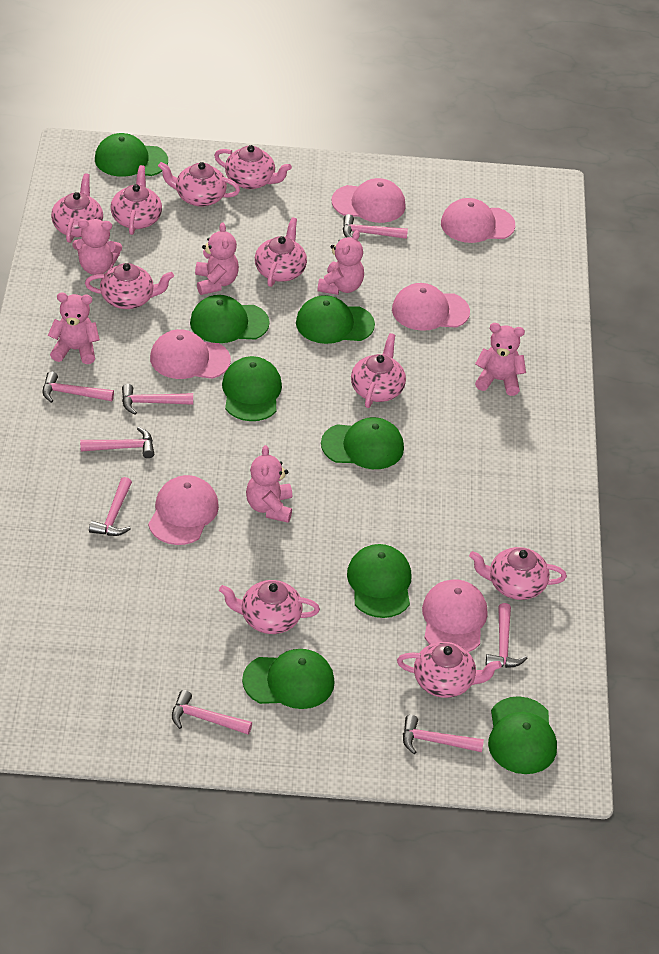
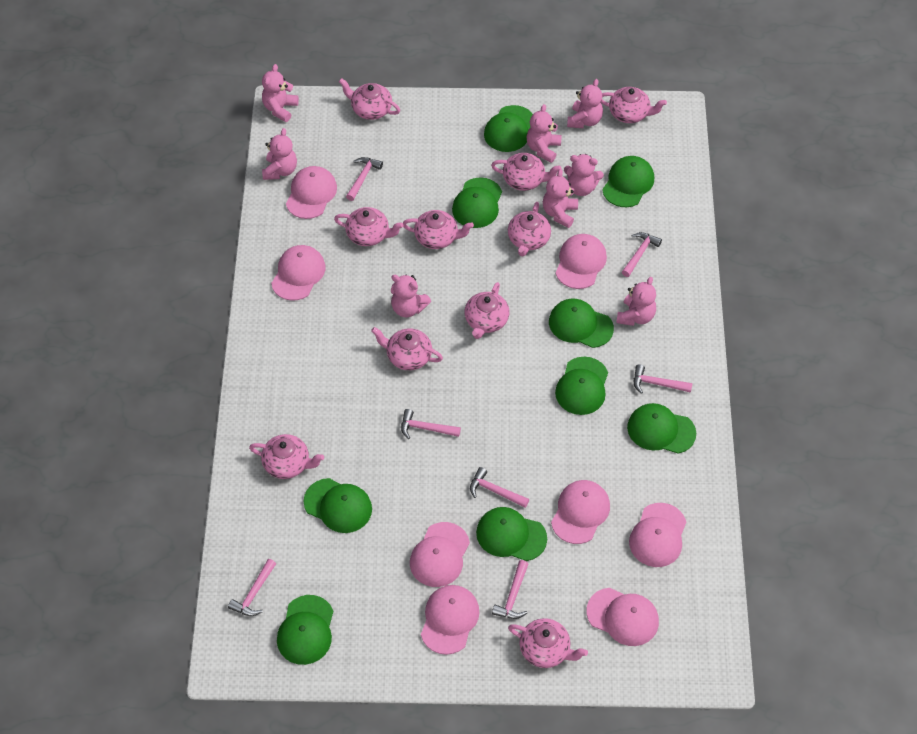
green cap: [95,133,168,177] [190,295,270,343] [222,356,282,421] [242,649,335,709] [296,295,375,344] [321,417,404,469] [347,544,412,618] [488,696,557,774] = 8 -> [277,595,333,665] [304,478,372,533] [452,177,502,228] [476,507,547,561] [484,105,533,152] [549,299,614,348] [555,356,608,415] [602,156,654,207] [627,403,696,454] = 9
pink cap: [148,475,219,545] [150,329,231,379] [331,178,406,223] [392,283,470,331] [422,579,488,652] [441,198,515,243] = 6 -> [271,245,326,301] [286,166,337,219] [410,522,470,587] [421,585,480,655] [551,480,610,544] [555,234,607,289] [587,588,659,646] [629,503,686,567] = 8
pink hammer: [43,371,114,403] [80,427,154,458] [89,477,132,536] [122,384,193,414] [172,690,252,734] [343,214,408,239] [403,715,484,754] [486,603,527,668] = 8 -> [228,559,276,616] [346,157,383,201] [401,409,461,439] [470,467,529,508] [492,560,529,619] [622,232,662,277] [634,364,693,394] = 7
pink teddy bear: [48,292,100,364] [72,219,122,275] [195,222,239,295] [246,445,292,523] [317,230,364,295] [475,323,526,396] = 6 -> [262,64,299,122] [262,128,297,180] [391,274,431,317] [526,104,562,163] [543,169,578,228] [564,154,604,196] [567,79,603,129] [616,277,656,326] = 8

